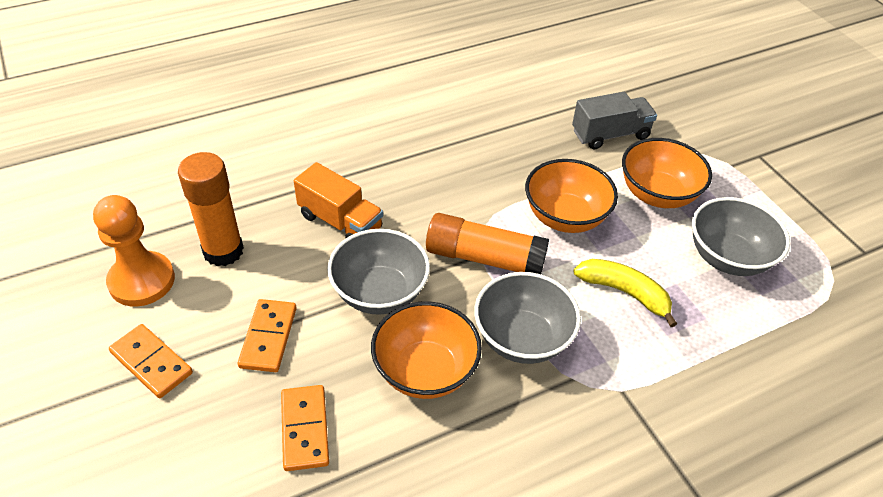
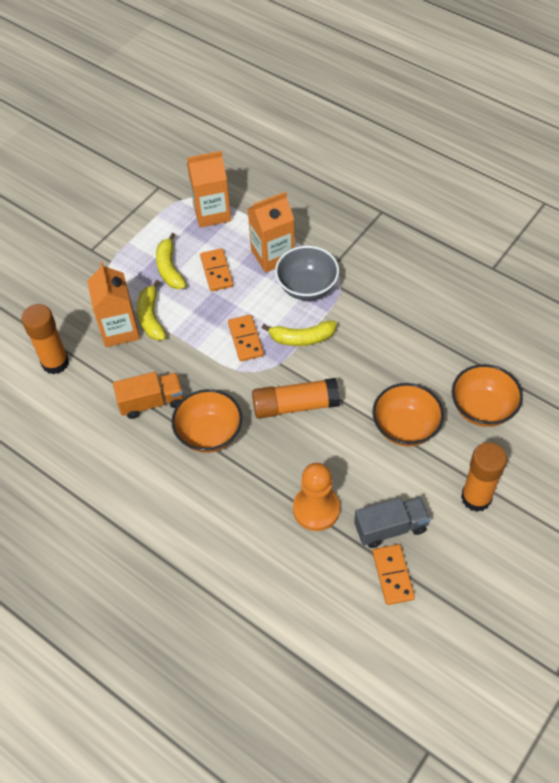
grey bowl: [327,229,430,315] [474,272,581,364] [692,197,790,276] = 3 -> [275,246,339,300] = 1
orange carton: none = 0 -> [87,262,140,347] [187,151,231,228] [247,192,295,273] = 3
orange glue stick: [178,152,244,266] [426,213,549,274] = 2 -> [21,304,69,374] [252,378,340,418] [461,442,507,512] = 3
yellow banana: [574,259,677,327] = 1 -> [137,280,166,340] [156,233,186,289] [262,321,337,346] = 3

